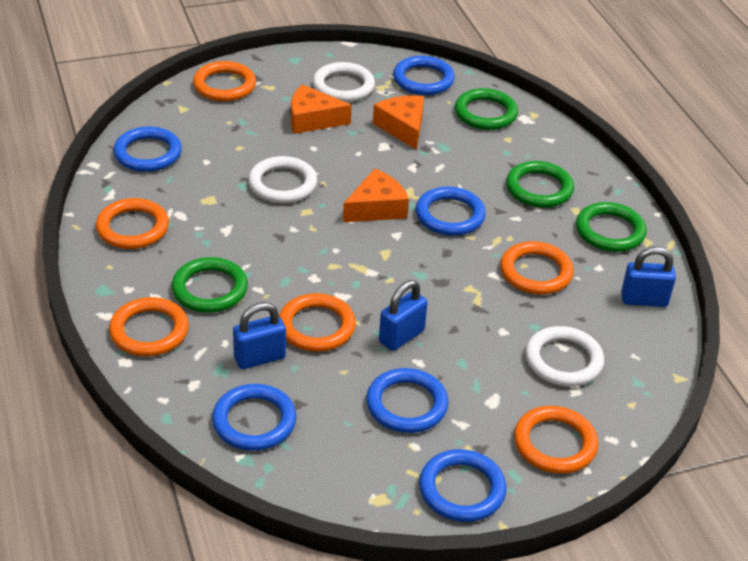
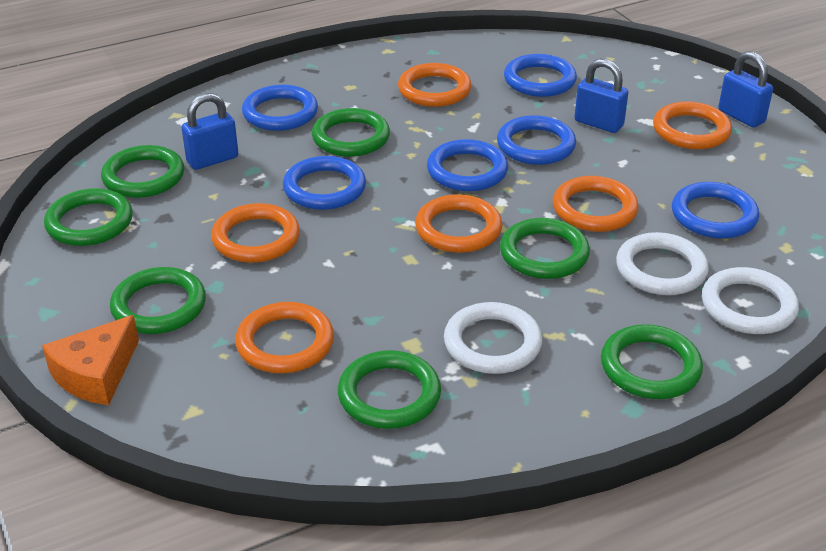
green ring: [171,257,248,313] [455,88,518,130] [506,161,574,208] [576,202,647,252] = 4 -> [44,188,133,246] [101,145,184,198] [110,267,206,334] [312,108,390,157] [338,350,441,429] [500,218,590,279] [601,324,703,399] = 7
orange cheese: [291,84,352,134] [343,169,409,222] [373,95,424,150] = 3 -> [42,315,139,405] = 1

